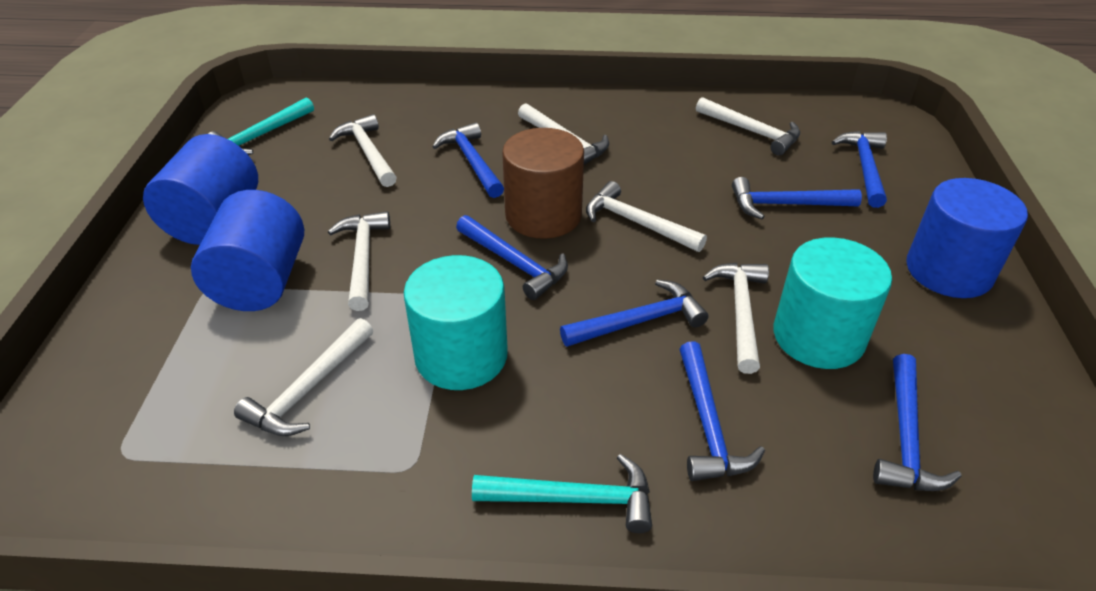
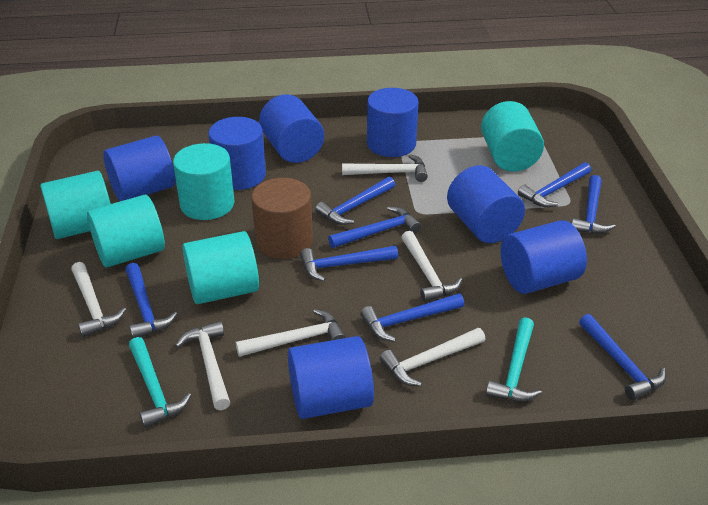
blue cylinder: [143,134,258,245] [191,190,304,311] [906,178,1028,298] = 3 -> [103,136,175,201] [208,117,266,190] [259,94,324,163] [288,336,374,419] [367,88,419,157] [447,165,525,243] [501,220,587,294] = 7
blue hammer: [432,122,504,198] [456,215,568,300] [560,280,709,347] [679,341,765,481] [732,177,862,219] [832,131,887,208] [873,354,962,491] = 7 -> [125,263,177,339] [300,246,398,281] [315,177,395,225] [328,206,421,248] [360,293,464,342] [518,162,591,207] [571,175,616,234] [579,314,666,400] = 8
turquoise cylinder: [404,255,508,390] [773,237,892,369] = 2 -> [40,171,111,239] [87,195,165,267] [173,143,234,220] [182,231,259,304] [481,101,544,172] = 5
white hammer: [234,318,373,436] [328,211,390,311] [329,114,397,187] [518,103,609,165] [586,181,707,252] [696,97,800,155] [703,263,769,374] = 7 -> [71,262,126,337] [175,321,230,410] [236,309,346,357] [342,154,428,182] [380,328,485,386] [401,231,462,302] = 6

